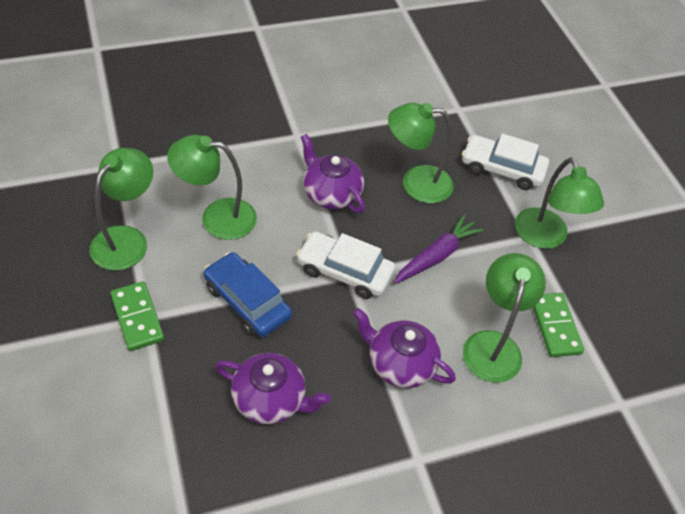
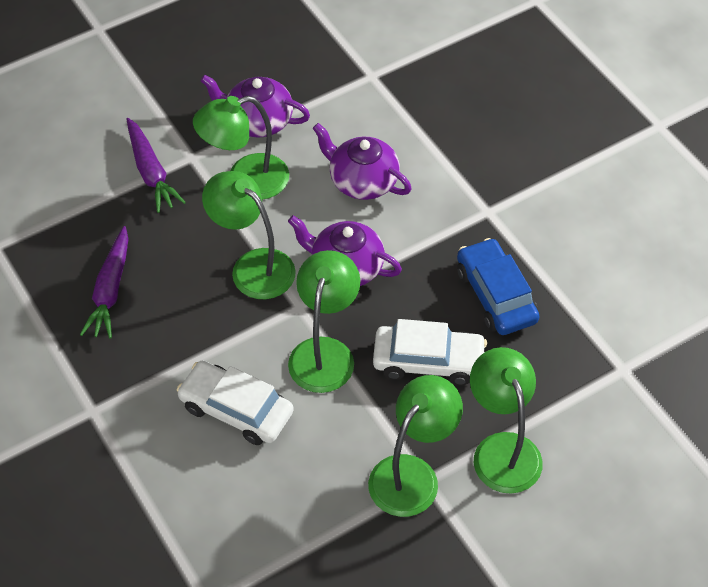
green domino: [110,281,164,351] [533,293,584,357] = 2 -> none = 0
purple carrot: [394,214,484,284] = 1 -> [80,226,129,339] [127,118,186,213] = 2

